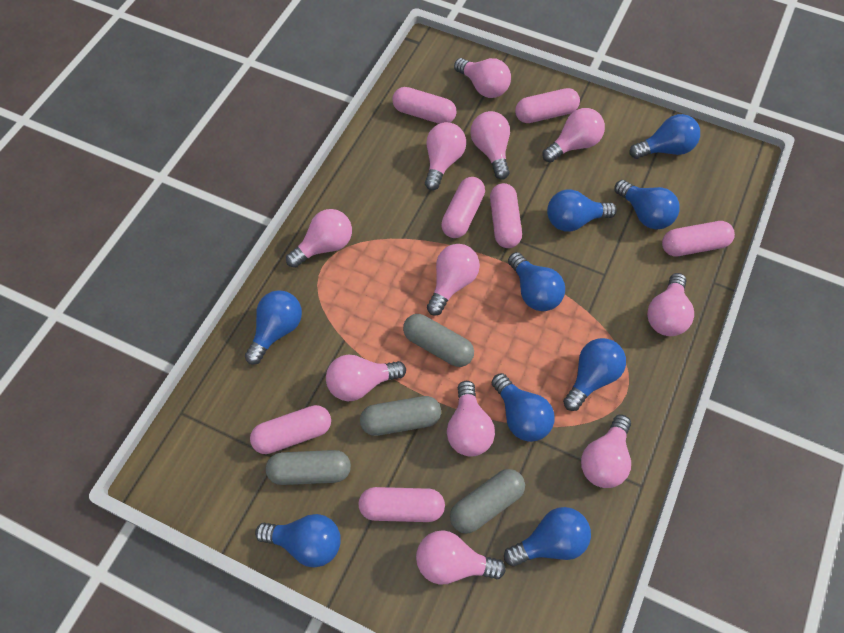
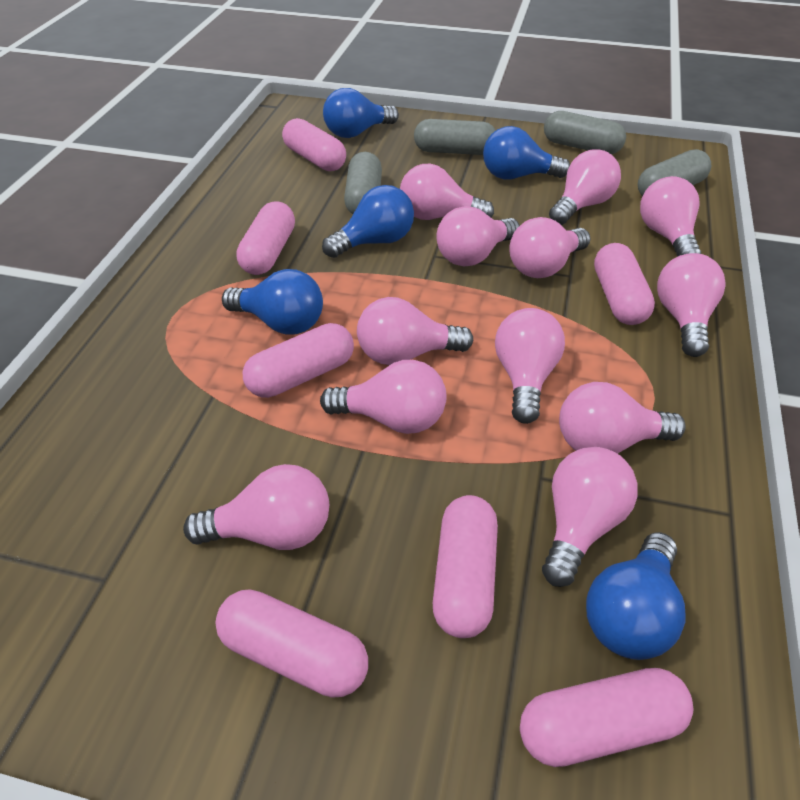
blue light bulb: [245,290,302,365] [255,514,341,568] [492,373,555,442] [504,507,591,567] [508,252,565,311] [547,189,617,232] [563,338,626,411] [614,180,679,230] [630,114,700,159] = 9 -> [222,269,323,335] [322,185,414,258] [323,88,399,138] [483,126,570,180] [586,532,685,660] = 5
pink light bulb: [286,209,352,268] [326,355,406,402] [416,530,506,584] [425,122,466,190] [427,244,480,316] [447,381,495,457] [454,58,511,98] [470,111,510,180] [542,108,605,162] [581,414,631,488] [647,273,694,336] = 11 -> [183,464,329,550] [320,360,447,434] [357,297,473,365] [400,164,494,220] [437,206,520,266] [495,308,565,424] [509,217,590,278] [542,447,638,587] [549,149,621,225] [559,382,686,454] [640,176,701,257] [657,253,725,357] = 12

